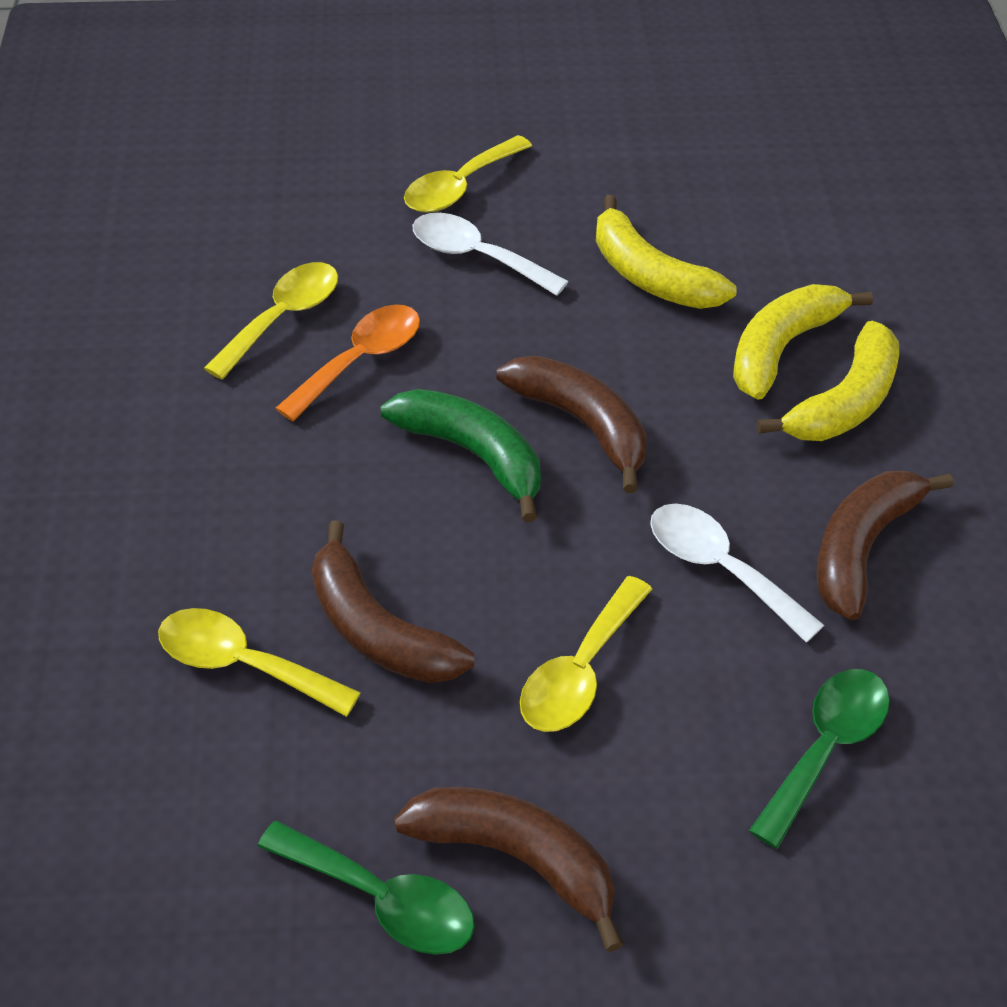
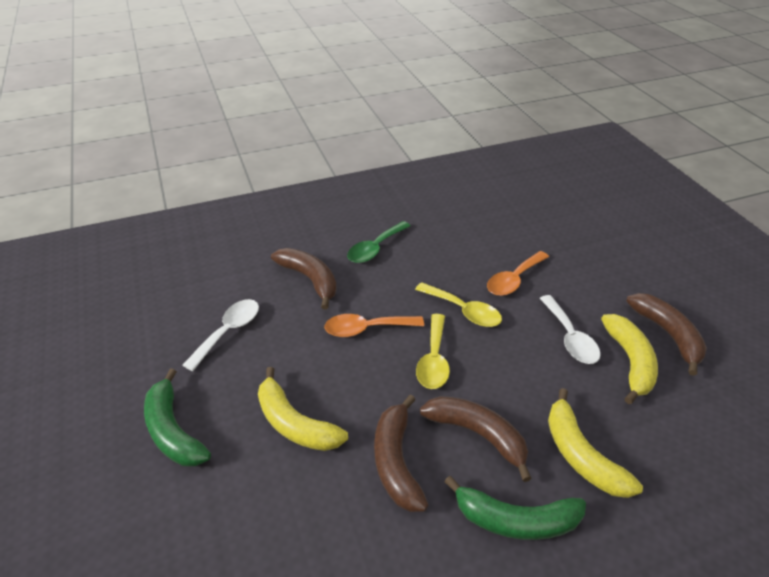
green banana: [381,389,541,522] = 1 -> [144,368,211,466] [444,476,586,540] = 2
green spoon: [257,820,475,955] [749,669,890,849] = 2 -> [347,221,411,263] = 1
orange spoon: [275,305,420,421] = 1 -> [324,314,424,337] [487,251,549,296] = 2
yellow spoon: [158,608,361,717] [204,262,338,379] [404,135,532,213] [520,576,652,732] = 4 -> [415,282,502,327] [416,314,450,389] = 2

